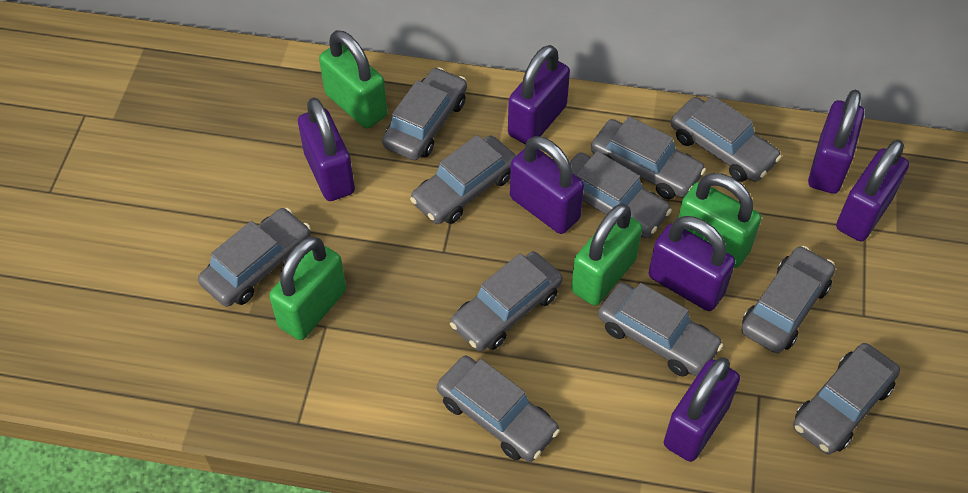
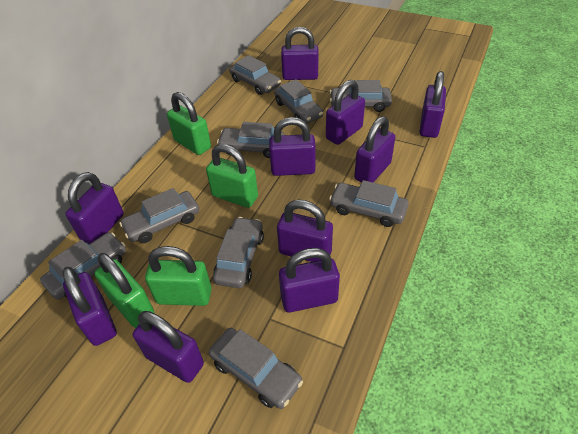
grey car: [198,208,311,307] [382,67,467,160] [410,135,516,224] [437,356,560,462] [450,251,563,351] [570,151,672,238] [591,116,706,199] [598,282,723,377] [671,95,782,182] [741,246,835,353] [793,343,900,454] = 11 -> [40,232,126,300] [119,188,199,243] [209,328,303,409] [213,217,264,288] [217,122,285,158] [229,55,281,95] [274,79,323,124] [329,180,409,227] [330,80,392,112] = 9
purple padlock: [298,98,355,201] [508,45,570,145] [510,136,584,234] [649,216,735,311] [664,357,740,462] [808,90,864,194] [836,140,909,241] = 7 -> [62,267,117,346] [66,172,124,244] [133,311,204,383] [269,117,316,176] [277,200,333,262] [279,248,340,313] [281,27,318,80] [326,80,365,145] [354,116,395,182] [420,71,446,138] = 10

